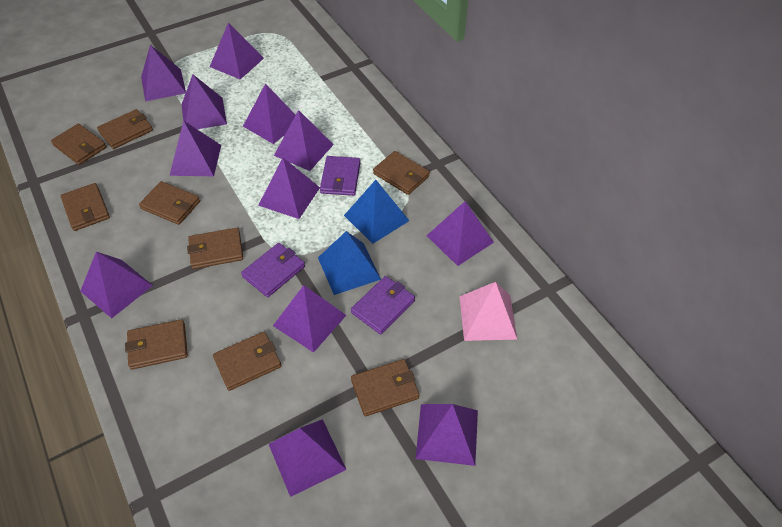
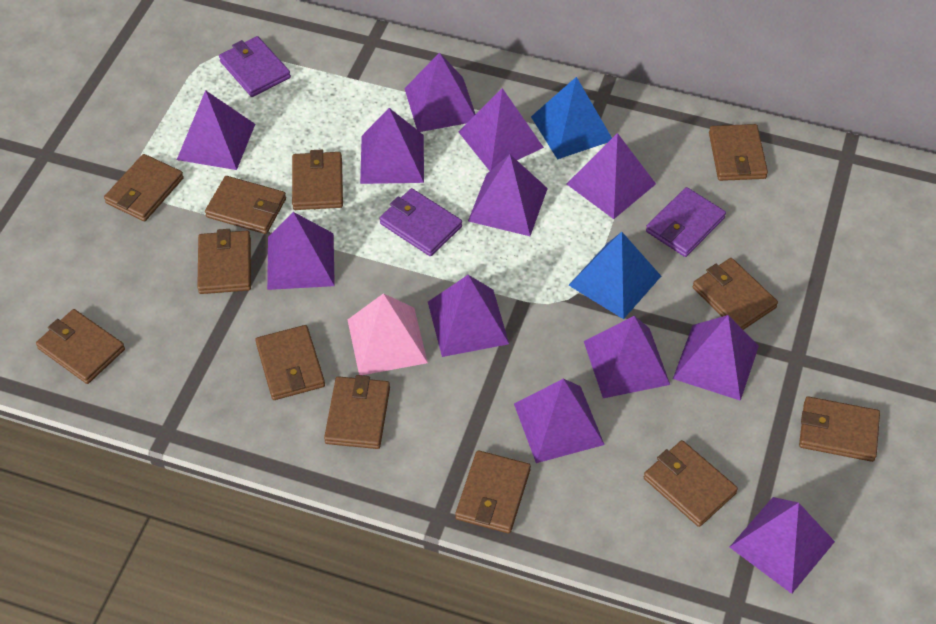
brown wallet: [51,124,107,165] [61,183,110,231] [97,109,153,149] [125,319,188,370] [139,181,200,225] [187,228,243,269] [213,332,282,391] [351,359,420,416] [373,151,430,195] = 9 -> [36,309,125,384] [104,154,184,221] [197,229,251,294] [205,176,286,234] [255,325,325,400] [292,150,343,210] [324,375,390,449] [455,450,531,533] [644,440,738,527] [693,258,778,330] [709,124,768,181] [799,396,880,462] = 12

